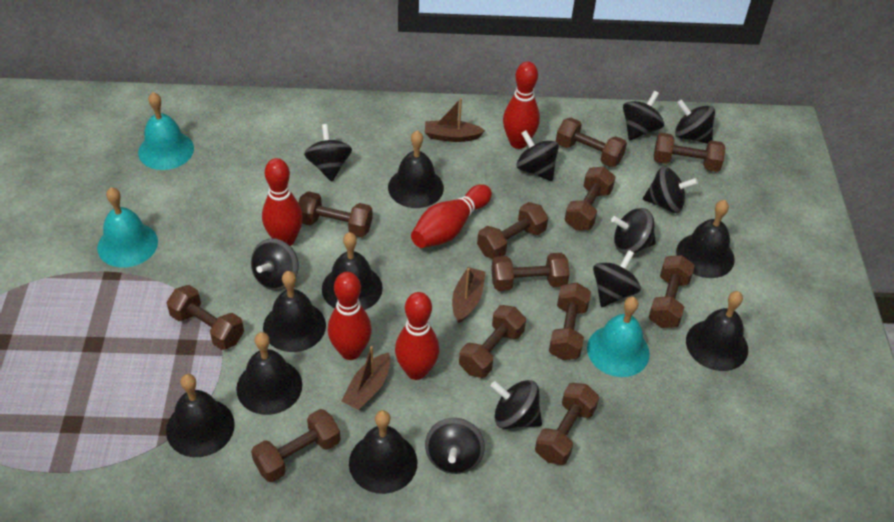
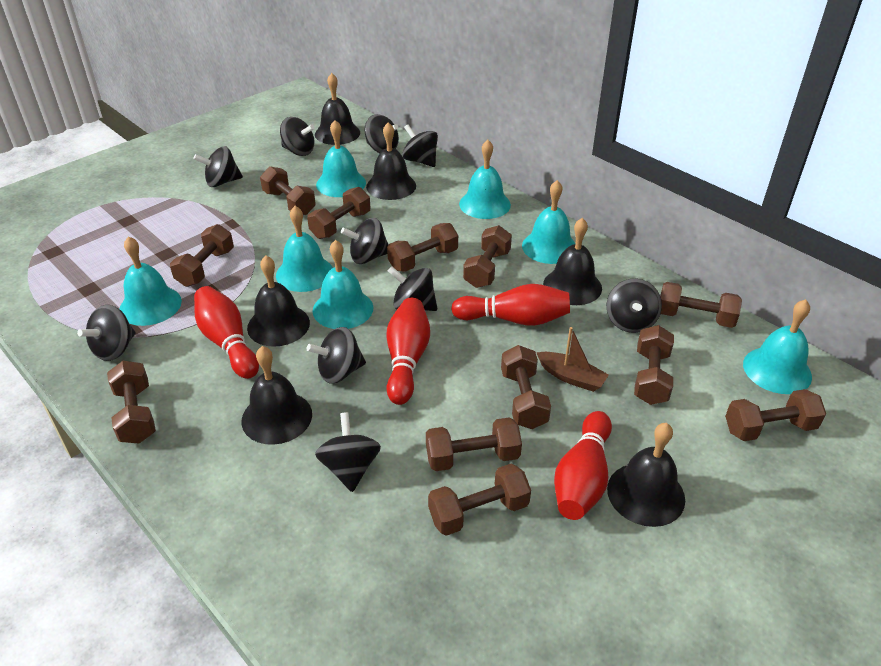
black bell: [166,374,235,457] [236,332,302,415] [263,271,326,352] [322,232,383,310] [349,410,418,494] [388,130,444,208] [676,200,735,278] [686,291,748,371] = 8 -> [242,346,312,445] [247,256,310,347] [315,73,360,145] [366,122,416,200] [543,218,602,305] [607,423,685,527] = 6
brown boat: [342,346,390,410] [425,98,485,142] [452,267,485,323] = 3 -> [536,327,609,392] = 1
red bowling pin: [262,158,303,246] [328,272,372,360] [395,292,439,380] [411,184,492,248] [503,61,540,149] = 5 -> [194,286,259,379] [386,298,430,405] [451,284,570,326] [554,411,612,520] = 4
turquoise bell: [97,187,158,268] [138,92,194,170] [587,297,650,377] = 3 -> [120,236,182,326] [276,206,333,292] [313,240,373,329] [316,120,366,197] [459,140,511,219] [522,180,576,264] [743,299,812,394] = 7

